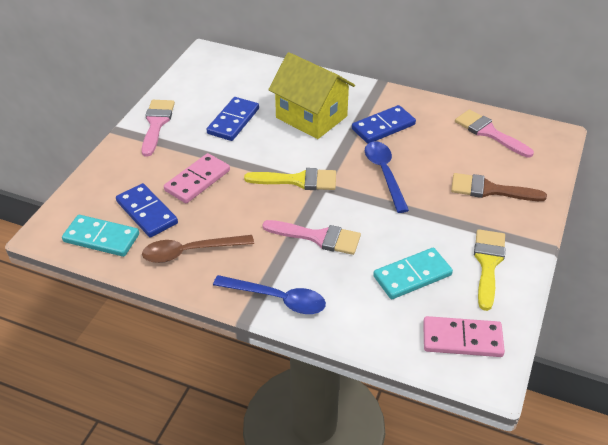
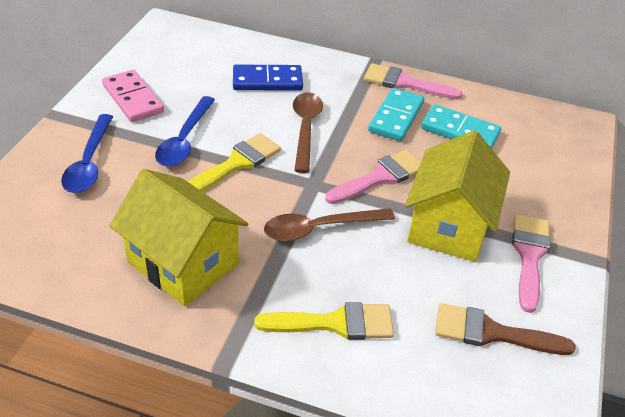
blue domino: [116,183,178,237] [207,97,259,141] [352,105,416,144] = 3 -> [233,64,303,91] = 1
brown spoon: [142,235,254,263] = 1 -> [264,208,395,241] [293,92,323,173] = 2
pink domino: [164,153,230,203] [423,316,505,357] = 2 -> [102,70,164,122] = 1
yellow house: [268,52,355,139] = 1 -> [109,169,249,306] [405,130,510,262] = 2

